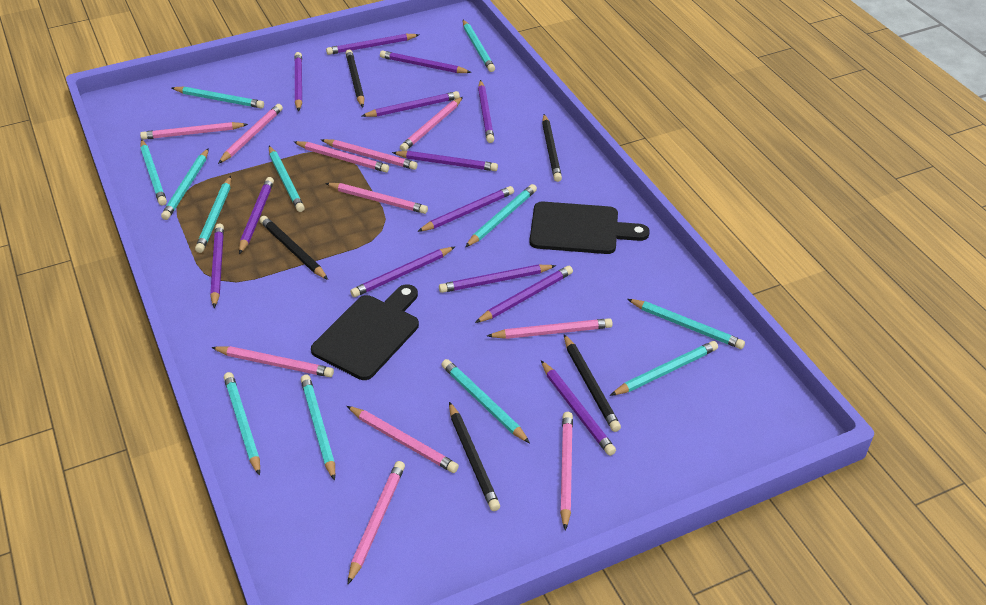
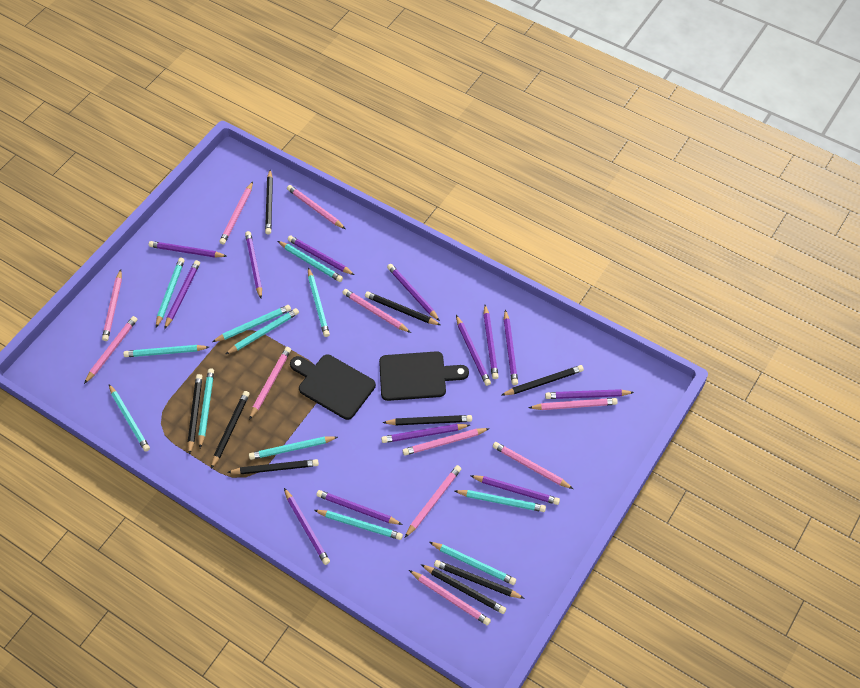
black pencil: [259,216,328,280] [346,49,365,107] [449,402,500,511] [542,114,562,182] [564,334,621,432] = 5 -> [188,374,202,455] [211,391,250,469] [227,459,319,474] [265,170,273,234] [365,292,441,325] [382,415,472,425] [421,564,506,614] [434,560,525,599] [502,365,584,395] = 9

